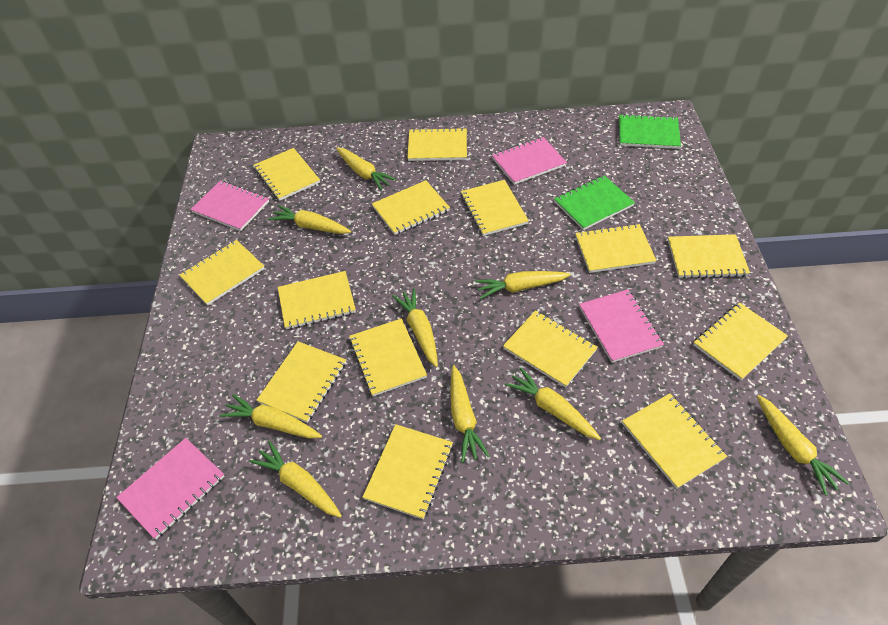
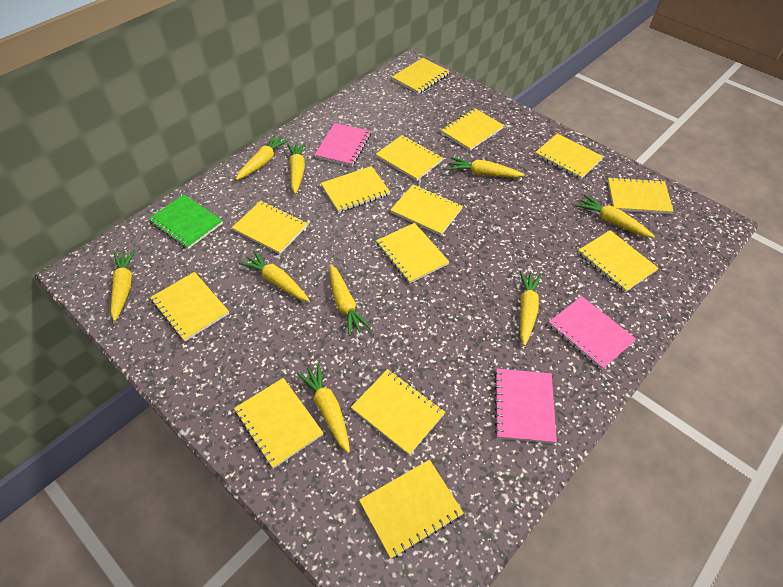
green notebook: [554,175,635,230] [619,114,681,149] = 2 -> [148,194,223,249] = 1
pink notebook: [116,438,225,539] [190,180,269,231] [492,137,567,185] [579,289,664,363] = 4 -> [314,123,371,166] [494,369,557,444] [548,296,636,370] = 3

